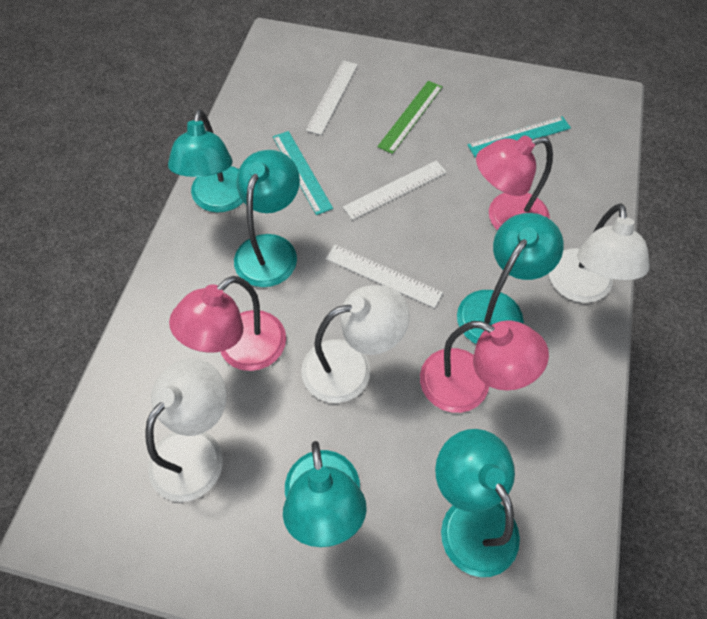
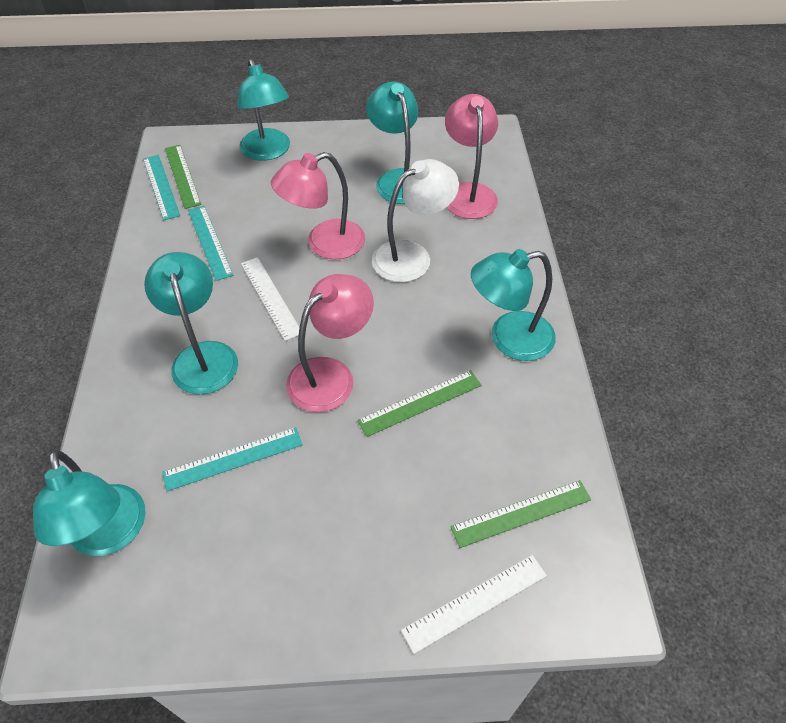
green ruler: [377,81,442,154] = 1 -> [165,145,201,209] [357,370,481,437] [450,480,591,548] = 3
turquoise ruler: [273,131,333,215] [467,116,571,157] = 2 -> [143,155,180,220] [162,427,303,491] [188,206,233,281] = 3
white lamp: [145,358,227,502] [301,285,409,403] [549,203,650,303] = 3 -> [372,159,459,282] = 1
white ruler: [306,61,358,135] [326,245,443,308] [343,160,447,220] = 3 -> [241,257,299,341] [401,555,547,654] = 2

